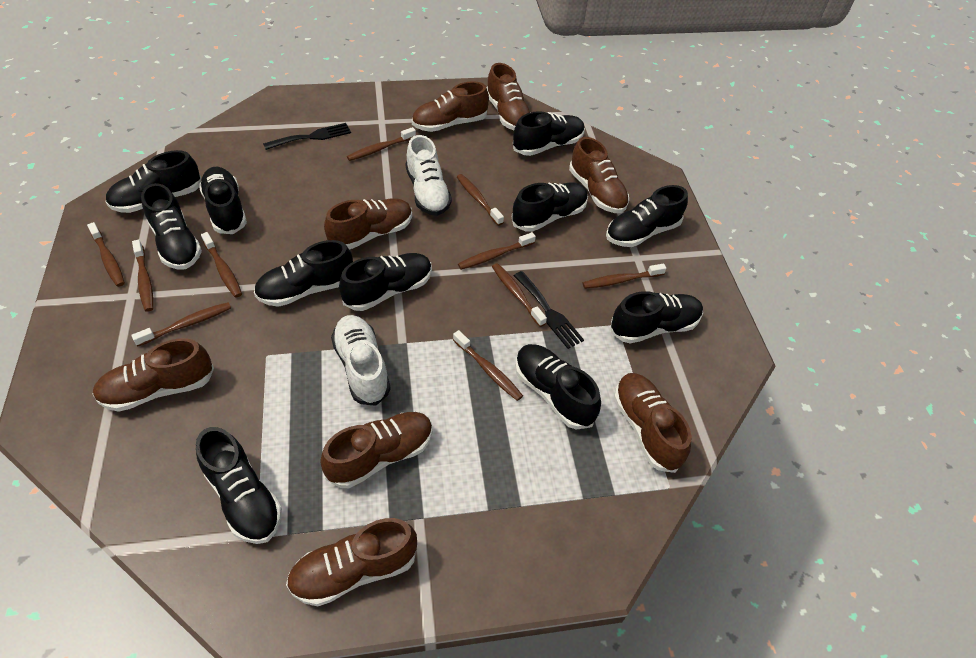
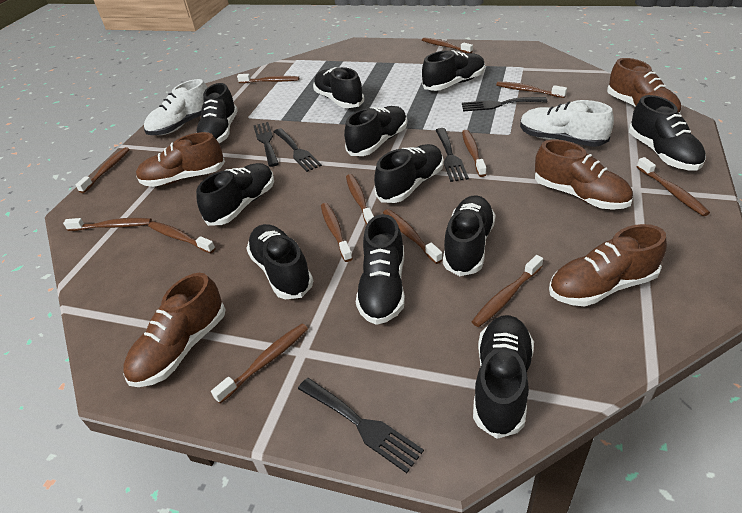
black fork: [263,123,351,150] [513,271,584,349] = 2 -> [253,122,279,167] [274,128,322,172] [298,378,424,473] [435,128,469,182] [462,97,547,111] = 5
brown shoe: [93,338,214,412] [286,518,417,607] [320,412,433,488] [324,198,412,250] [412,82,489,132] [487,63,530,130] [569,137,629,213] [614,373,692,473] = 8 -> [123,273,226,387] [136,132,225,187] [535,140,633,210] [549,224,667,306] [607,58,681,114] = 5
brown toothbrush: [87,222,125,287] [131,302,231,346] [132,240,154,312] [201,232,242,298] [347,127,416,161] [453,330,523,401] [457,174,504,226] [458,232,536,270] [492,263,547,327] [583,263,666,289] = 10 -> [63,218,152,231] [76,147,130,193] [148,221,215,253] [211,324,308,404] [237,74,299,83] [321,203,353,262] [346,174,374,225] [383,209,443,264] [422,37,473,53] [462,130,486,177] [472,255,543,327] [496,81,567,98] [637,157,710,216] = 13

